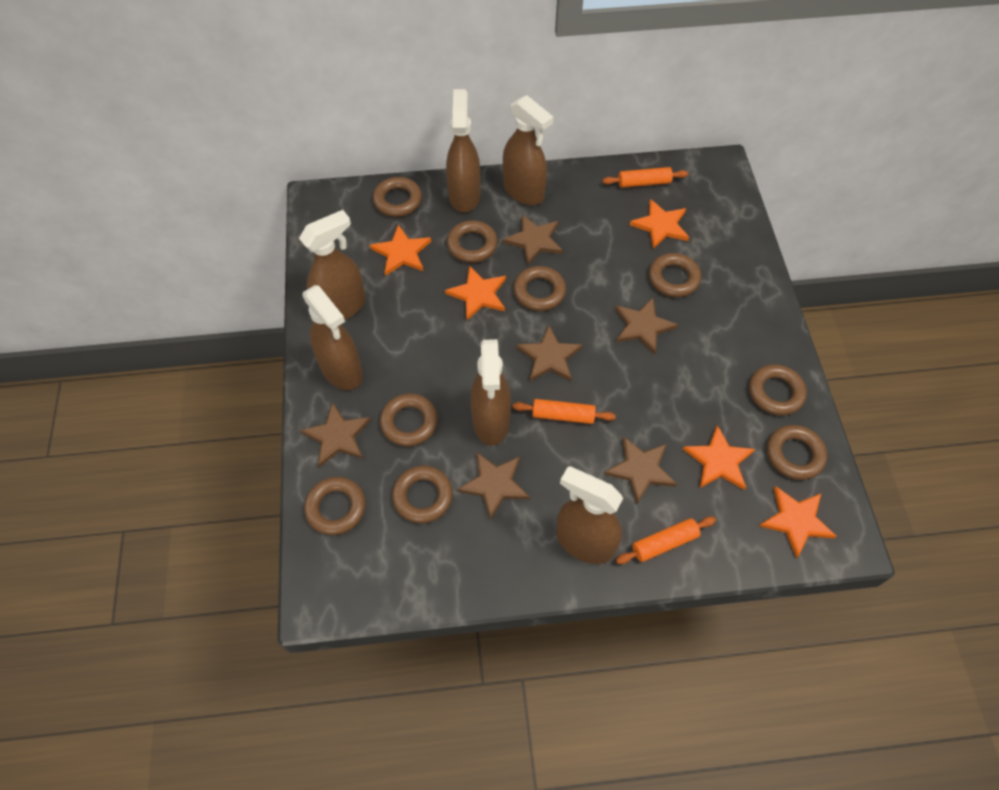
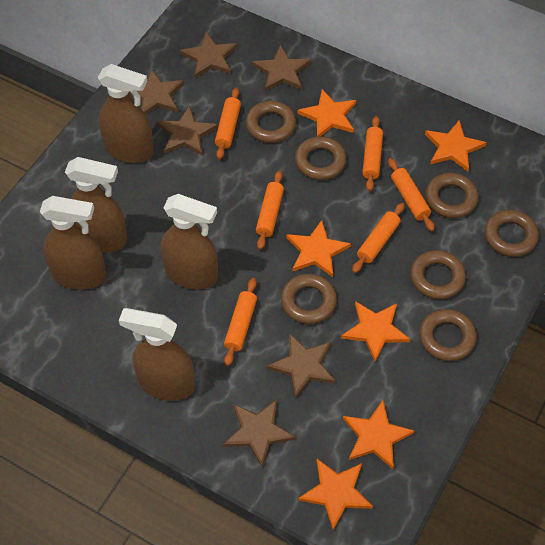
brown ring: [304,477,366,535] [373,177,422,217] [380,394,438,446] [392,466,453,523] [447,220,498,263] [513,266,566,311] [649,253,701,297] [749,364,807,416] [767,425,827,480] = 9 -> [246,101,296,143] [281,274,337,324] [295,136,347,180] [410,250,466,299] [419,309,477,361] [425,173,479,218] [484,210,539,257] = 7
brown spray bottle: [299,210,365,320] [302,285,363,390] [446,89,481,213] [470,339,511,446] [503,95,554,205] [556,467,623,564] = 6 -> [40,196,106,290] [65,157,128,253] [98,64,154,163] [119,308,195,401] [161,194,218,290] = 5
orange rolling pin: [513,399,616,424] [602,167,688,188] [616,517,716,564] = 3 -> [215,87,241,159] [224,278,257,366] [256,171,284,250] [352,203,405,273] [362,116,383,191] [388,158,435,231] = 6
orange star: [370,224,431,276] [445,265,506,320] [630,199,689,249] [683,425,755,490] [760,486,837,558] = 5 -> [286,220,351,277] [298,89,356,137] [298,459,373,530] [341,301,410,362] [343,401,414,469] [425,120,486,172] = 6

